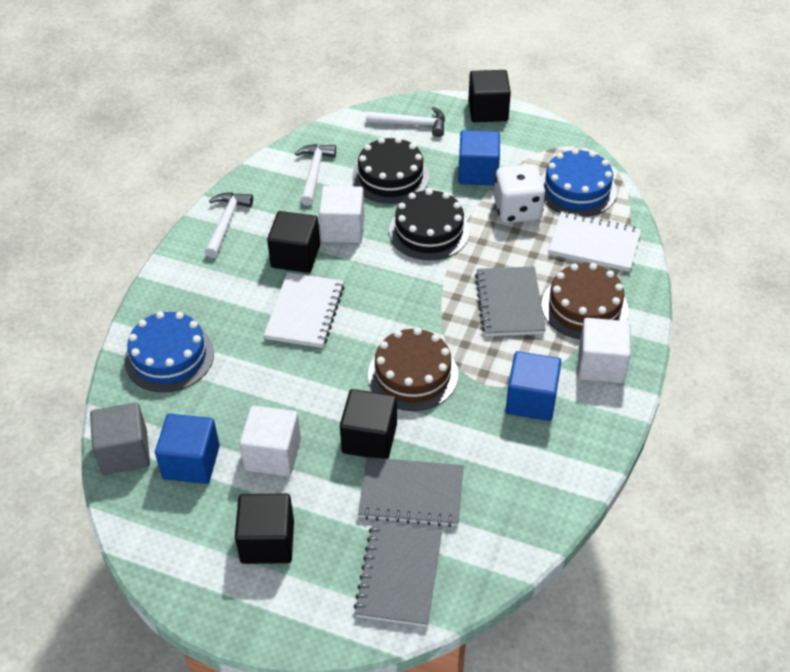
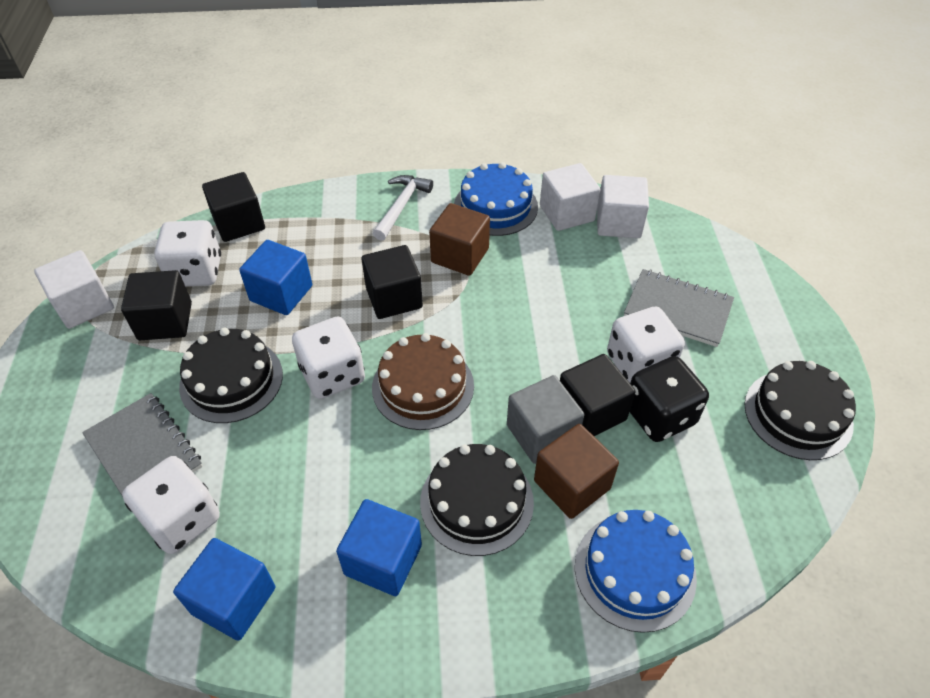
black cake: [352,137,430,204] [389,189,470,260] = 2 -> [179,328,283,423] [420,444,534,556] [744,361,856,460] = 3
black dice: none = 0 -> [630,356,709,442] = 1
brown cake: [368,328,458,411] [542,263,628,339] = 2 -> [372,333,474,430] = 1
brown cube: none = 0 -> [429,203,490,276] [534,424,619,519] = 2
grey notebook: [354,522,442,627] [358,457,463,527] [475,266,546,336] = 3 -> [82,393,203,497] [624,269,734,347] = 2
white dice: [494,164,546,223] = 1 -> [122,456,220,554] [155,220,221,286] [292,317,365,399] [607,307,685,383] = 4
white hammer: [205,192,253,258] [295,144,336,206] [366,106,445,137] = 3 -> [373,175,433,241] = 1
white notebook: [264,272,345,348] [548,212,641,272] = 2 -> none = 0

